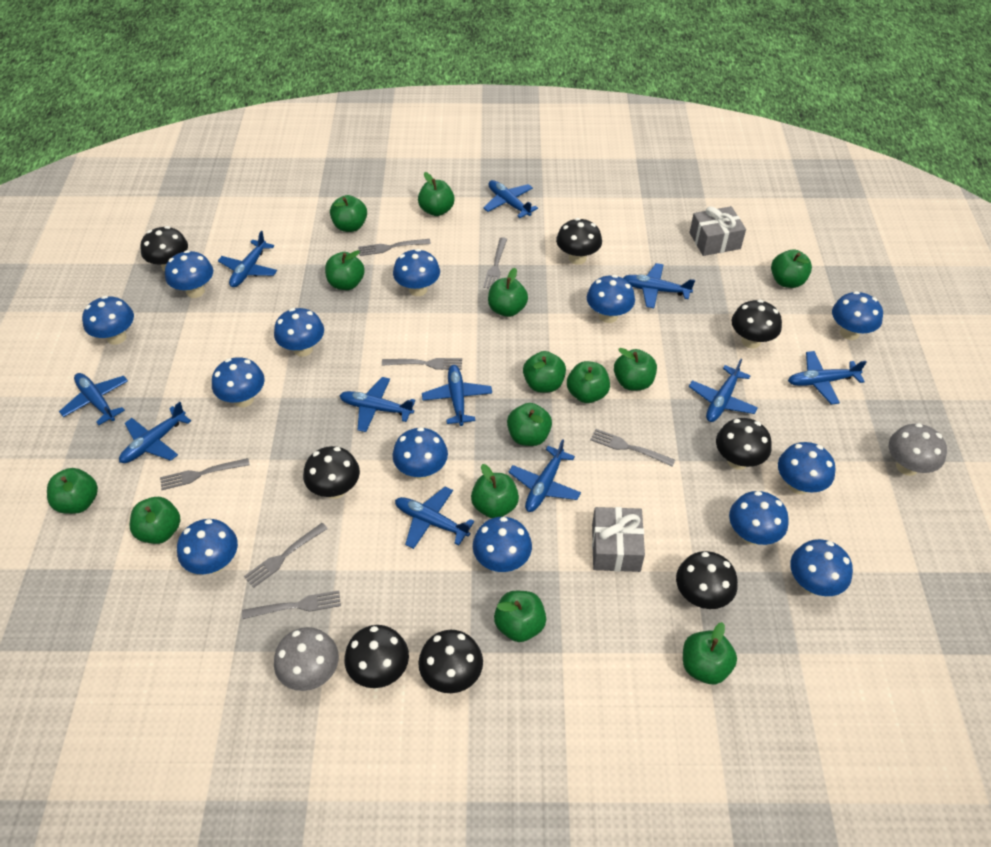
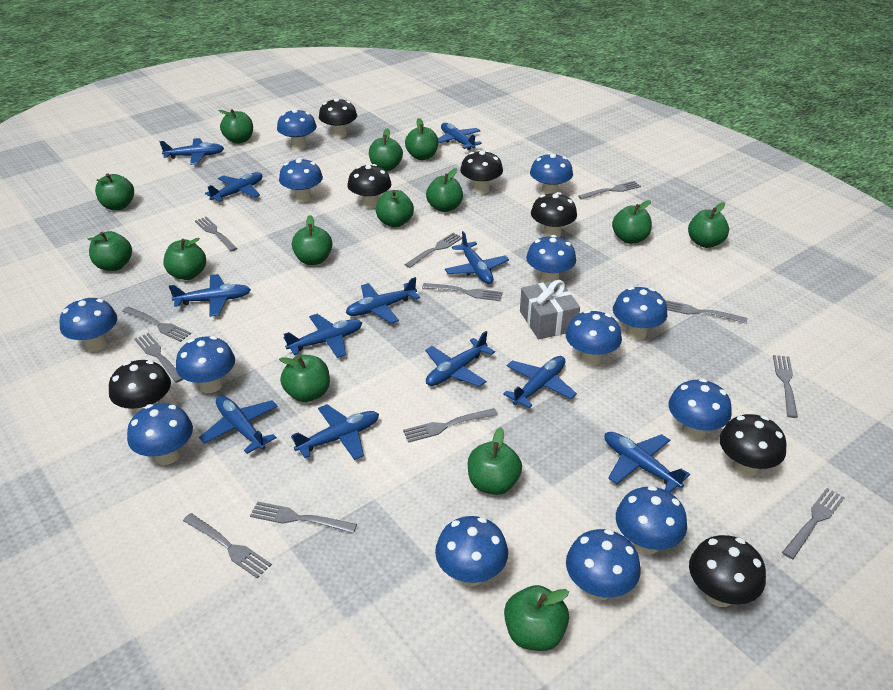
black mushroom: [140,226,188,272] [303,446,360,499] [344,625,409,688] [418,630,483,693] [556,218,602,265] [676,551,738,609] [716,418,772,470] [731,300,782,349] = 8 -> [109,360,171,414] [319,98,357,138] [347,164,391,209] [460,150,503,194] [531,192,577,237] [689,535,766,607] [719,414,787,477] = 7
blue plane: [59,373,128,425] [119,402,191,463] [218,231,277,287] [339,377,415,432] [395,487,474,549] [422,365,492,426] [483,180,538,218] [509,439,581,512] [623,263,695,308] [689,359,758,422] [788,351,866,405] = 11 -> [160,138,224,165] [169,274,251,317] [199,396,278,454] [205,172,262,202] [283,314,362,358] [291,404,379,460] [346,277,420,324] [425,331,495,387] [438,123,482,150] [445,231,509,284] [503,356,577,408] [605,432,690,492] = 12
grey fork: [160,458,250,490] [242,590,341,619] [244,523,328,588] [358,239,431,256] [382,358,462,370] [483,237,507,289] [590,429,675,467] = 7 -> [122,307,191,342] [134,333,183,383] [183,513,272,578] [195,217,238,252] [250,501,357,533] [403,408,498,443] [404,233,462,268] [422,283,503,301] [578,181,641,200] [665,300,747,324] [773,355,798,418] [782,488,845,559] = 12
grey gift: [592,507,645,572] [689,206,746,256] = 2 -> [520,280,580,339] = 1
grey mushroom: [274,627,339,691] [889,423,947,476] = 2 -> none = 0

